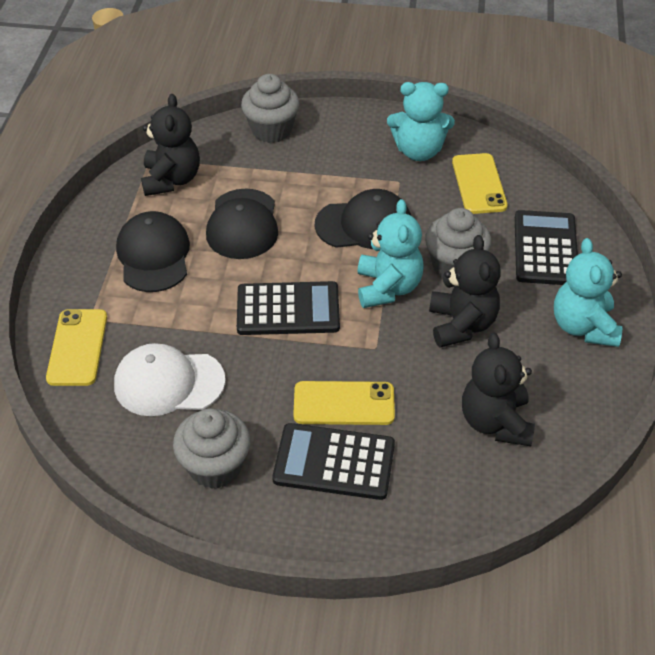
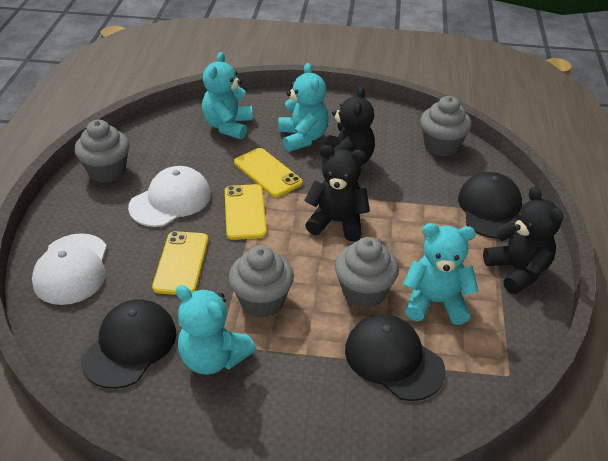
black calculator: [237,281,340,335] [272,423,395,500] [515,210,578,285] = 3 -> none = 0
grey cupcake: [173,408,251,489] [241,74,299,143] [425,208,492,278] = 3 -> [74,120,129,183] [229,245,294,318] [335,237,399,308] [420,96,472,156] = 4
turquoise teddy bear: [357,199,424,308] [387,82,455,161] [554,238,622,347] = 3 -> [176,285,256,375] [202,52,253,139] [278,63,329,152] [403,223,479,325] = 4
white cap: [114,343,226,416] = 1 -> [32,233,107,305] [128,166,211,227] = 2

